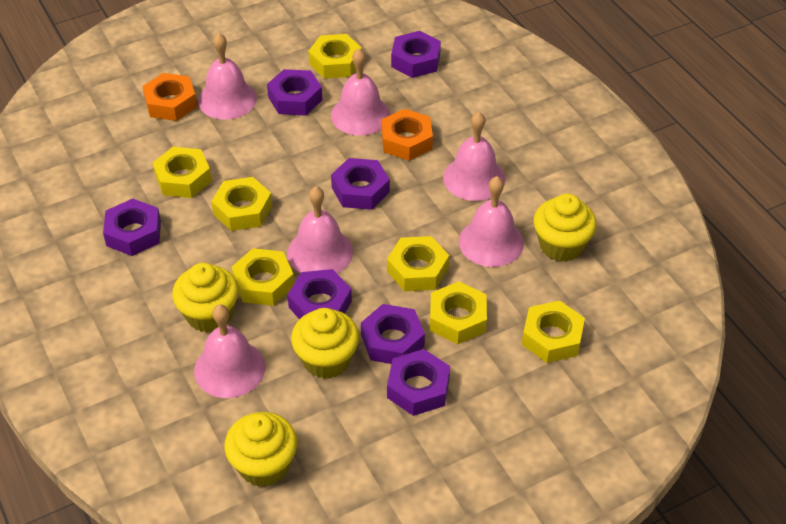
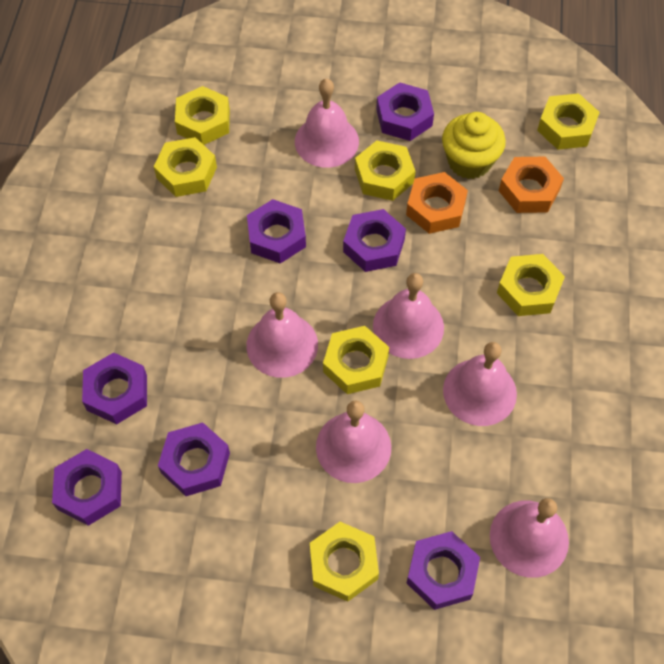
yellow cupcake: [172,263,239,333] [224,412,297,487] [291,308,359,379] [533,194,597,262] = 4 -> [442,112,506,179] = 1

